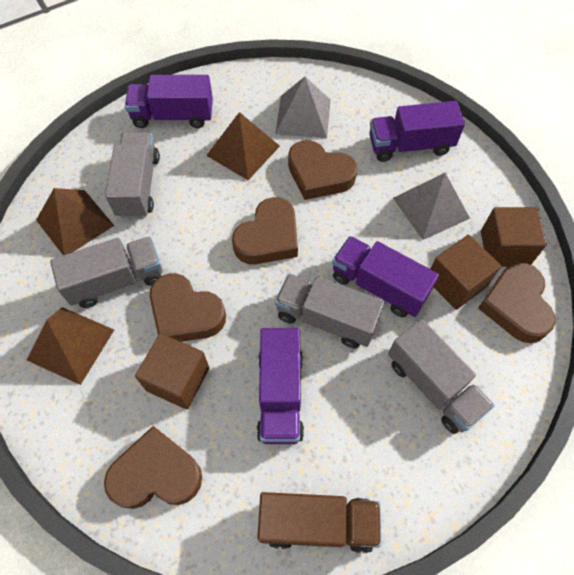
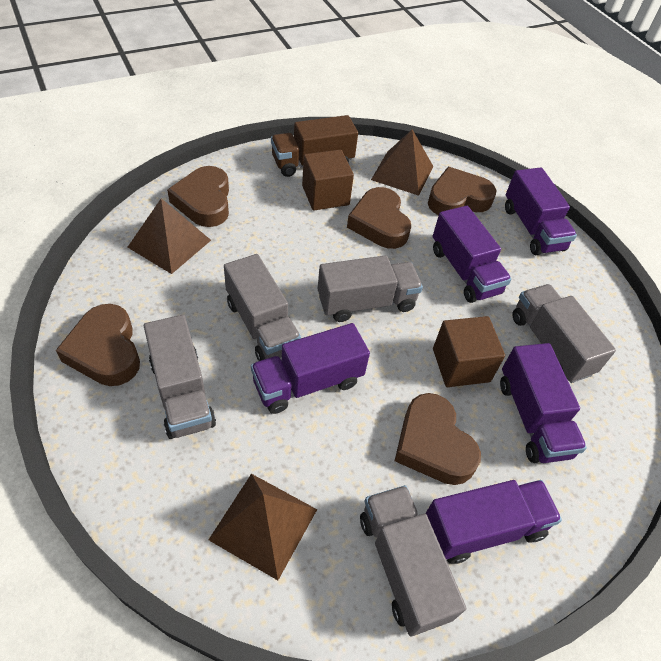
brown cube: [135,333,209,409] [431,235,501,310] [481,207,547,267] = 3 -> [302,150,354,211] [433,316,505,387] = 2
grey pyramid: [275,77,331,138] [393,173,470,240] = 2 -> none = 0
grey truck: [50,237,162,308] [105,132,160,218] [275,274,385,348] [388,319,495,434] = 4 -> [144,315,216,439] [224,254,301,361] [318,255,423,322] [360,485,466,636] [512,284,616,383] = 5
purple truck: [125,75,213,128] [257,328,304,444] [332,236,439,317] [369,101,465,162] = 4 -> [251,323,370,414] [425,480,562,564] [433,206,512,303] [500,343,587,463] [505,167,577,255] = 5

